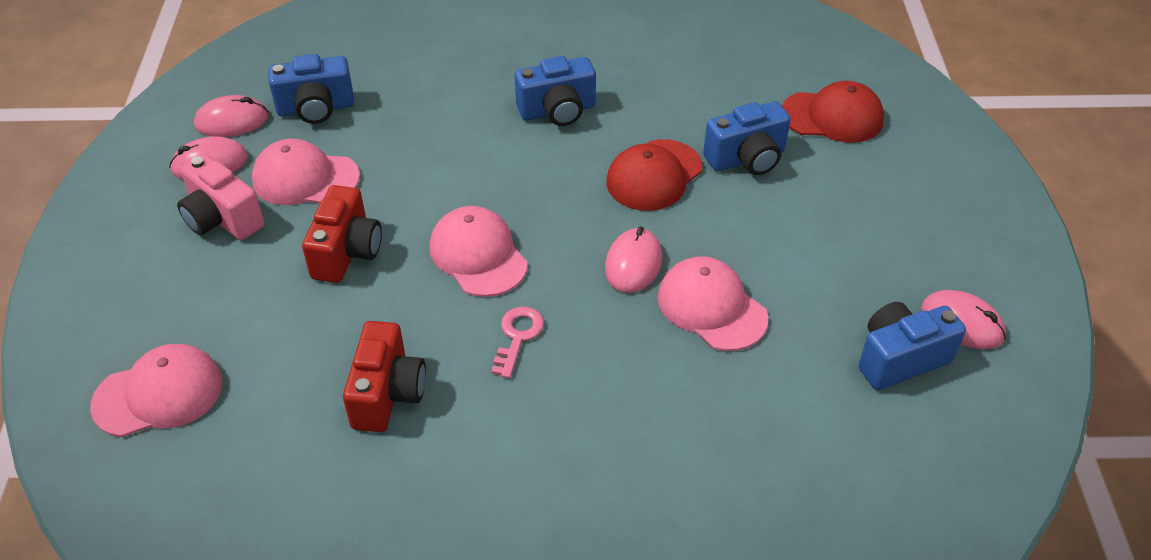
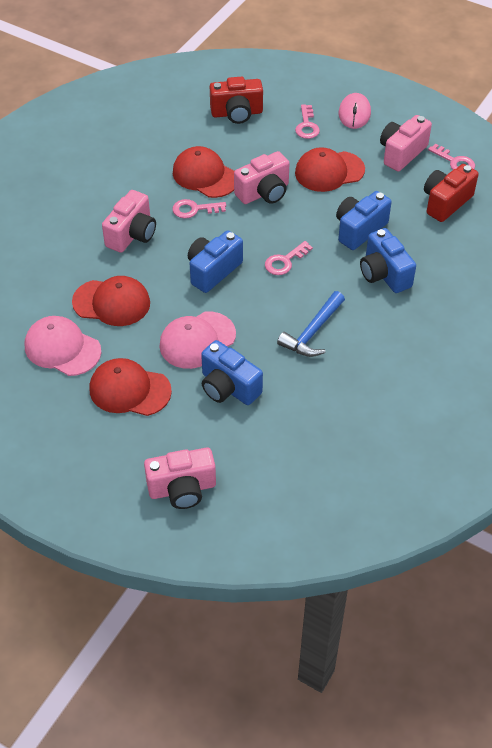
blue hammer: none = 0 -> [277,291,345,357] = 1
pink camera: [177,154,265,240] = 1 -> [102,190,156,253] [144,447,216,509] [234,151,290,204] [380,115,432,172] = 4
pink cap: [90,344,223,437] [252,139,360,205] [429,206,528,297] [658,256,768,351] = 4 -> [25,316,101,376] [159,312,236,369] = 2
pink key: [491,307,544,378] = 1 -> [172,199,226,219] [265,241,313,275] [295,104,320,139] [428,143,475,170] = 4
pink mouse: [169,136,248,180] [194,95,269,137] [605,227,662,293] [921,290,1006,349] = 4 -> [339,93,371,129] = 1
red cap: [606,139,702,211] [782,81,884,143] = 2 -> [72,276,150,326] [89,358,172,416] [173,146,234,198] [295,147,365,192] = 4

